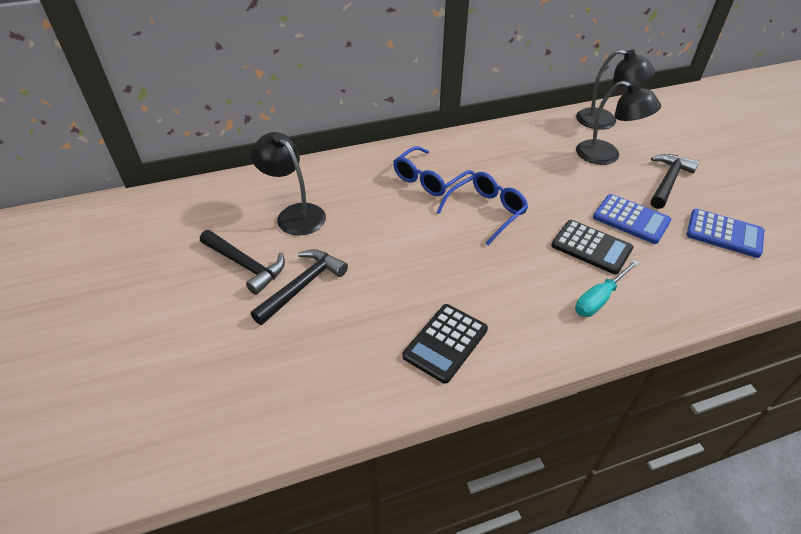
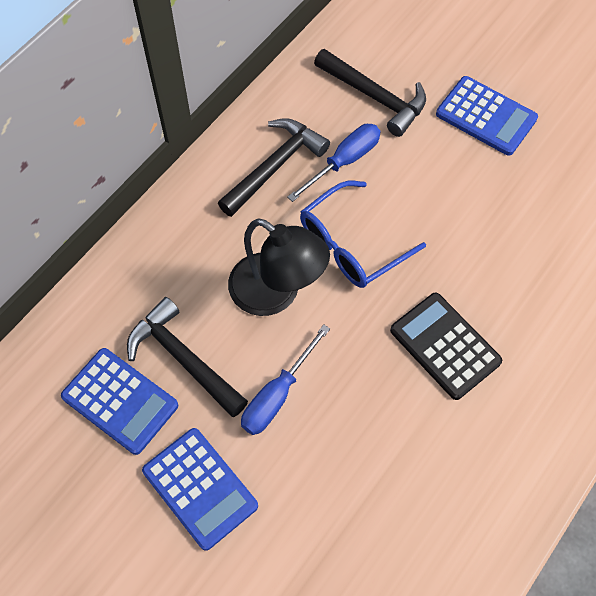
black calculator: [403,304,488,384] [551,220,633,275] = 2 -> [390,293,502,400] = 1
black lamp: [251,132,326,236] [576,49,655,130] [576,81,661,165] = 3 -> [228,218,330,316] = 1
blue calculator: [593,194,671,244] [686,209,764,258] = 2 -> [61,348,178,455] [142,428,258,551] [436,76,538,156] = 3
blue glasses: [393,146,475,196] [436,172,528,245] = 2 -> [300,181,426,288] = 1
blue screwdriver: none = 0 -> [241,324,330,435] [287,124,381,202] = 2
turquoise screwdriver: [575,260,639,317] = 1 -> none = 0

